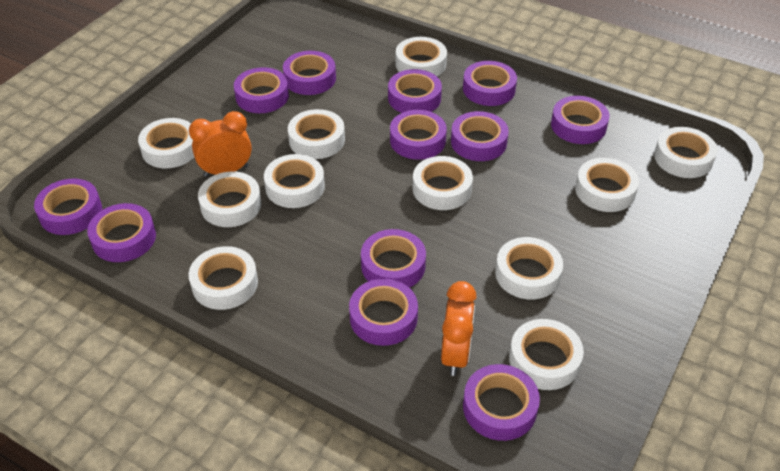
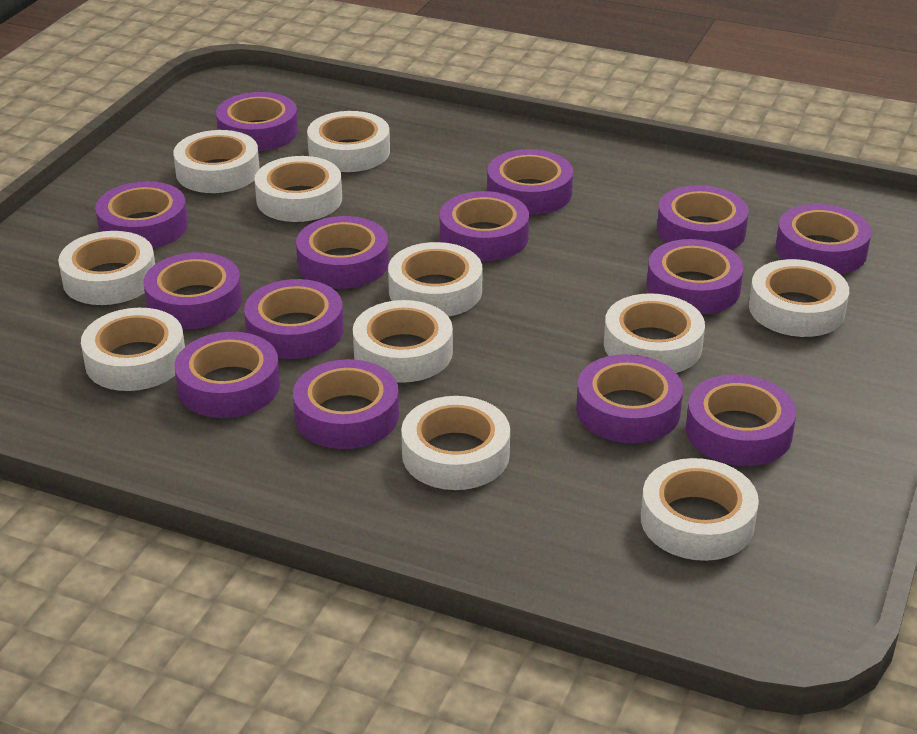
orange clock: [189,111,252,177] [441,281,477,376] = 2 -> none = 0
purple tape: [34,178,102,235] [87,203,156,262] [234,67,289,113] [283,51,336,95] [349,279,418,346] [361,229,426,287] [388,69,442,113] [390,110,447,160] [451,111,509,161] [463,61,517,106] [463,364,540,441] [551,96,610,144] = 12 -> [95,181,188,249] [143,252,242,329] [175,332,280,418] [216,92,298,151] [244,279,344,359] [293,359,399,449] [296,216,389,289] [440,191,529,261] [487,149,573,215] [576,354,683,443] [647,239,744,314] [657,185,749,250] [686,374,796,466] [776,204,871,274] = 14

